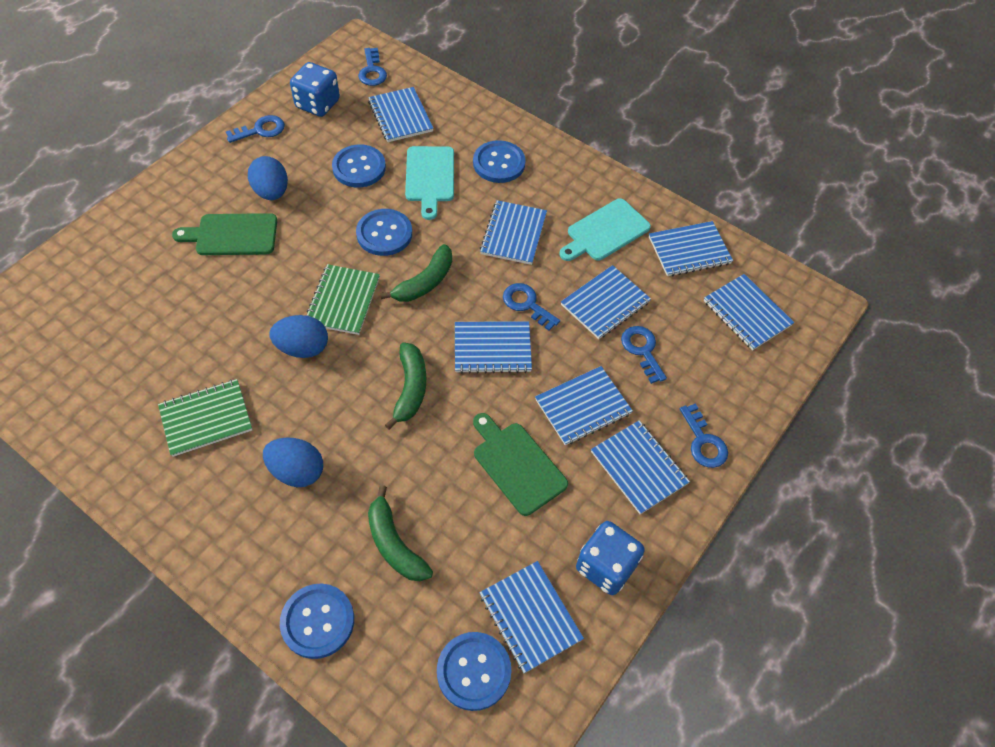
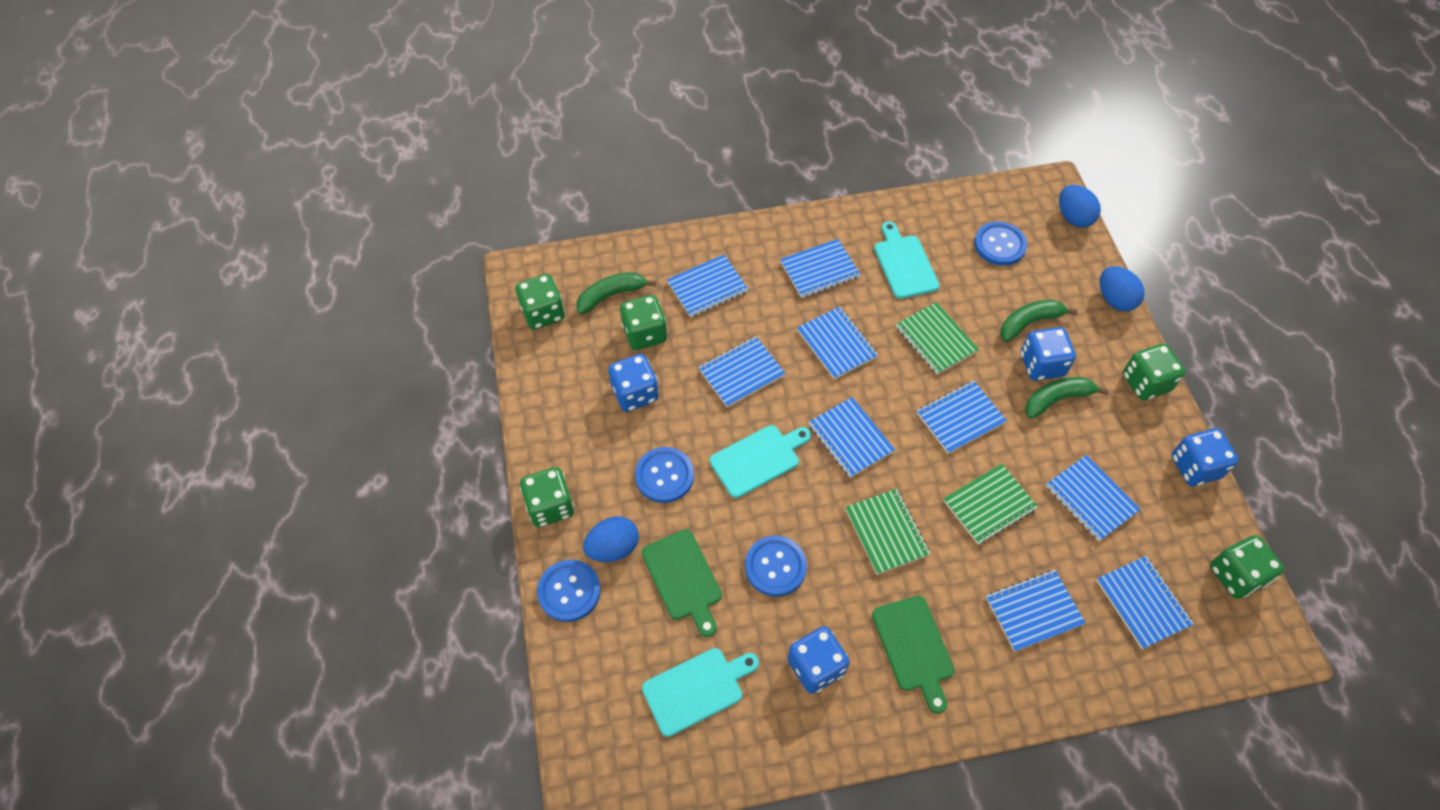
blue button: [280,584,354,659] [332,144,386,188] [356,209,412,256] [437,632,512,711] [473,140,526,183] = 5 -> [537,560,601,622] [635,447,694,503] [745,536,807,597] [974,222,1027,266] = 4
blue dice: [290,62,340,117] [576,521,645,595] = 2 -> [608,354,659,412] [788,626,850,694] [1021,327,1076,381] [1172,428,1238,486] = 4
blue key: [226,115,285,143] [358,48,387,86] [503,283,560,331] [621,326,667,384] [680,403,728,468] = 5 -> none = 0
green dice: none = 0 -> [515,274,565,330] [520,467,574,527] [620,295,667,350] [1123,344,1185,401] [1210,535,1284,599] = 5
green notebook: [158,379,252,457] [306,264,380,335] = 2 -> [845,489,930,575] [896,302,979,375] [943,464,1038,545] = 3
turquoise cutting board: [405,146,454,220] [559,198,651,261] = 2 -> [642,648,759,737] [710,425,811,498] [874,221,940,299] = 3

